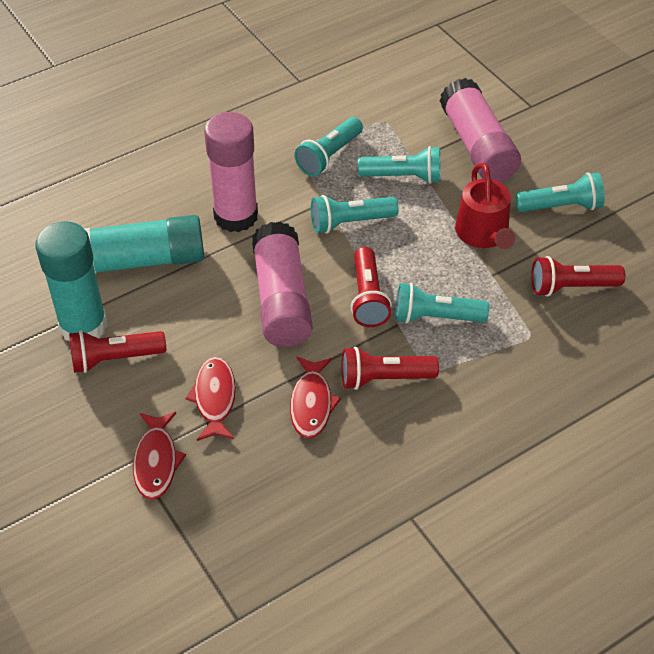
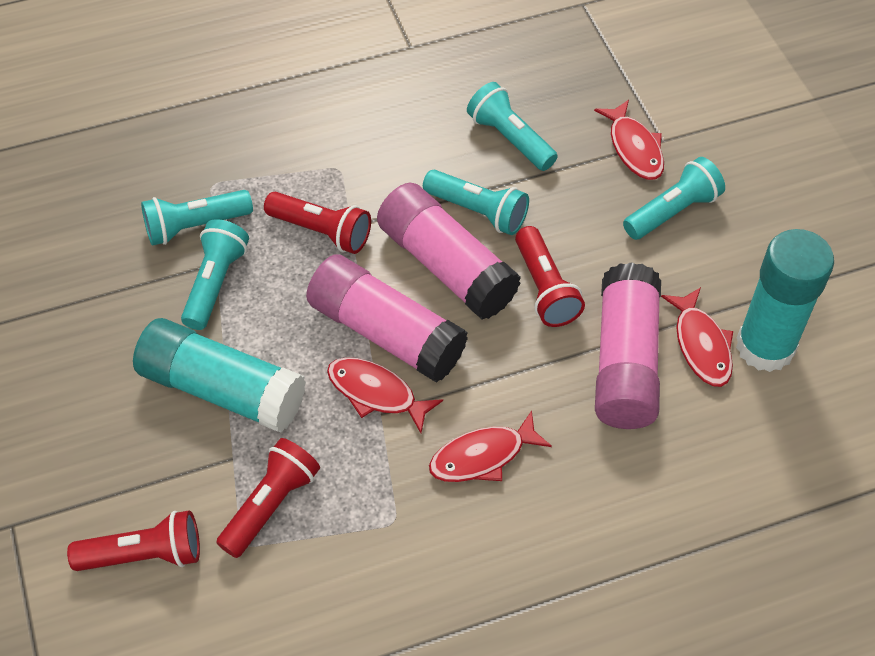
red fish: [133,412,186,500] [185,357,236,441] [290,357,341,439] = 3 -> [327,357,443,433] [429,411,552,482] [594,100,664,180] [661,287,733,387] = 4
red watering can: [455,163,515,249] = 1 -> none = 0

